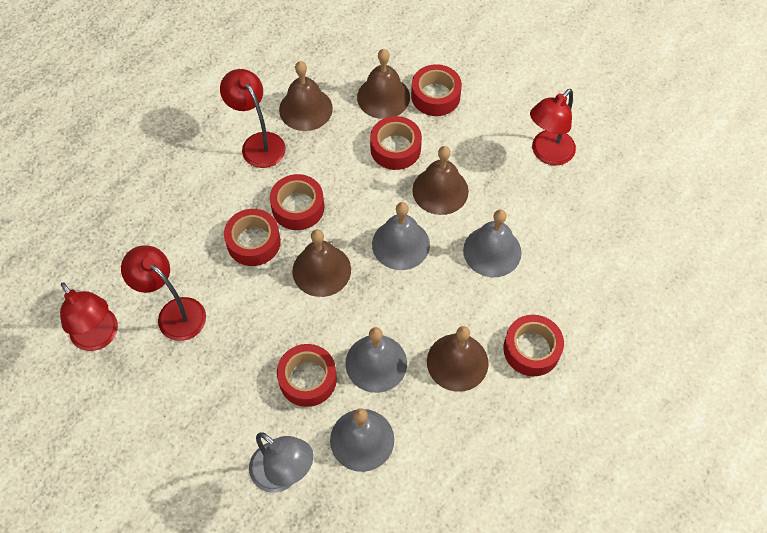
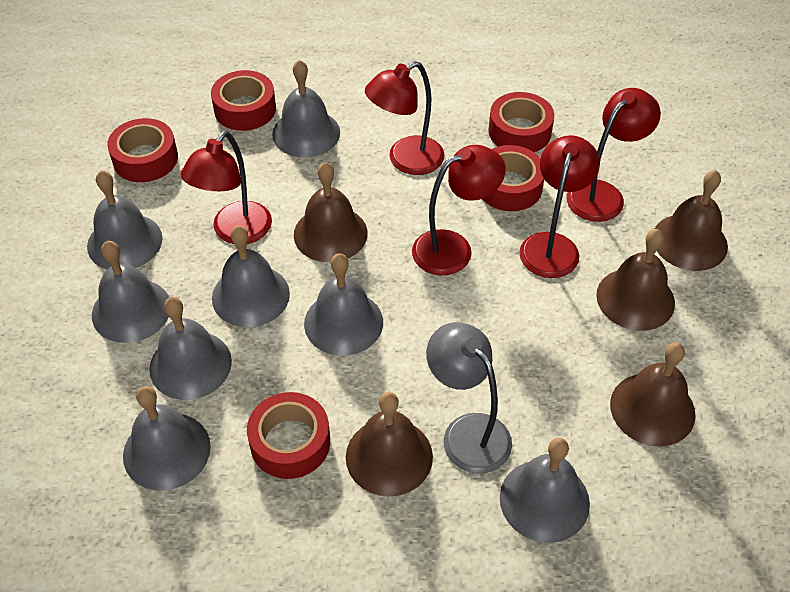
grey bell: [330,408,394,472] [345,327,407,393] [372,202,430,270] [463,209,521,277] = 4 -> [87,170,163,269] [92,241,169,343] [123,386,211,490] [149,297,232,400] [212,226,290,327] [272,60,340,158] [304,253,383,356] [500,438,590,543] = 8
red lamp: [60,282,118,351] [121,245,206,341] [220,69,286,168] [530,89,576,166] = 4 -> [181,131,272,244] [365,61,444,175] [412,145,506,275] [519,135,600,278] [566,88,661,222] = 5
red tape: [224,209,281,266] [270,174,324,230] [277,344,337,407] [370,116,422,170] [411,64,462,116] [503,315,564,376] = 6 -> [107,118,178,182] [211,70,276,131] [247,392,330,479] [482,145,544,211] [488,92,554,152] = 5

